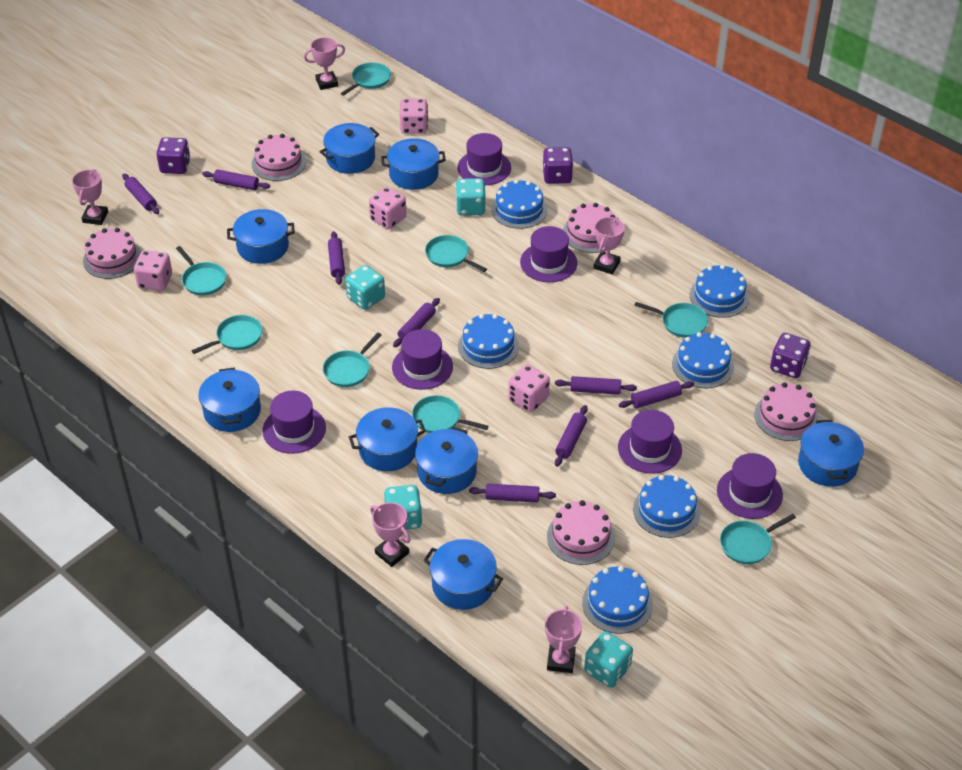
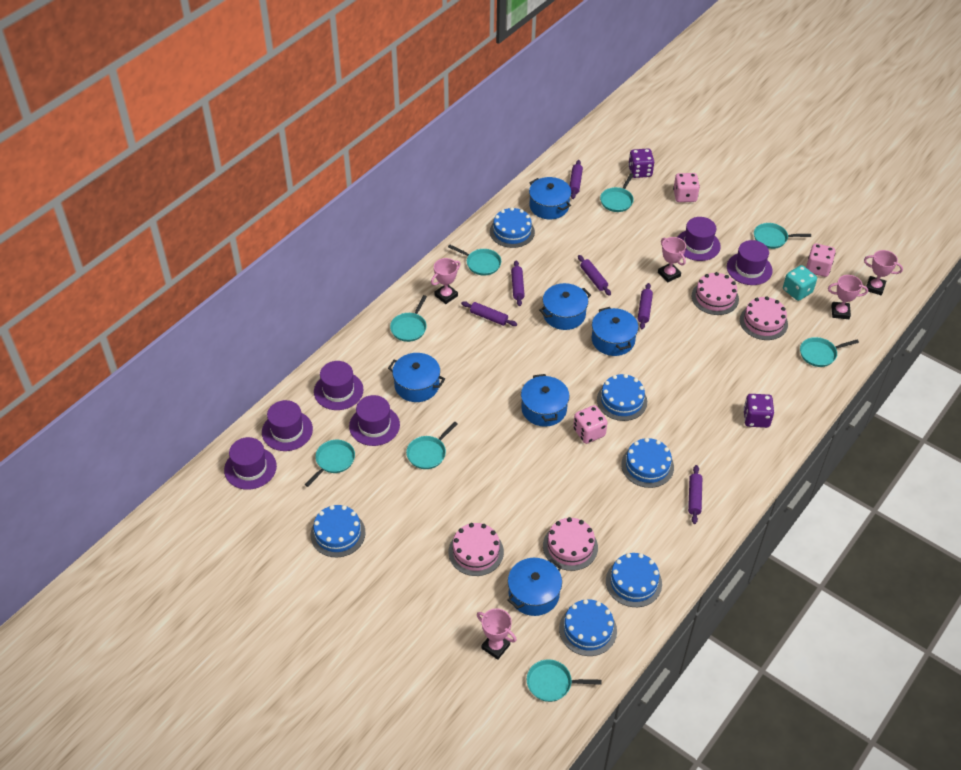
blue pot: [198,367,261,432] [227,209,295,264] [320,123,379,174] [349,407,426,471] [381,138,446,190] [415,427,478,494] [424,539,503,610] [798,420,864,487] = 8 -> [388,353,445,402] [507,558,562,616] [521,374,570,427] [529,177,571,219] [539,283,591,330] [592,307,638,356] = 6
pink cake: [83,228,141,279] [251,134,306,181] [547,500,615,565] [563,203,616,253] [754,382,819,441] = 5 -> [448,523,504,576] [543,517,598,571] [692,272,739,315] [740,296,788,340] = 4
pink dice: [134,250,172,291] [369,187,406,229] [400,99,428,134] [508,364,550,412] = 4 -> [573,405,608,444] [673,173,700,202] [806,243,835,277] = 3
purple dice: [156,137,190,174] [543,147,573,184] [770,333,811,378] = 3 -> [628,149,654,178] [743,394,774,428] = 2
purple rolling pin: [122,174,159,214] [202,170,270,190] [328,231,345,285] [393,298,440,347] [469,484,556,503] [555,376,637,395] [555,405,587,467] [619,381,694,408] = 8 -> [461,301,517,326] [511,260,525,306] [570,160,583,199] [578,255,611,296] [638,283,653,329] [688,465,702,524] = 6
turquoise dice: [345,265,385,310] [384,485,422,530] [456,178,486,216] [584,631,633,688] = 4 -> [783,265,817,301] = 1

